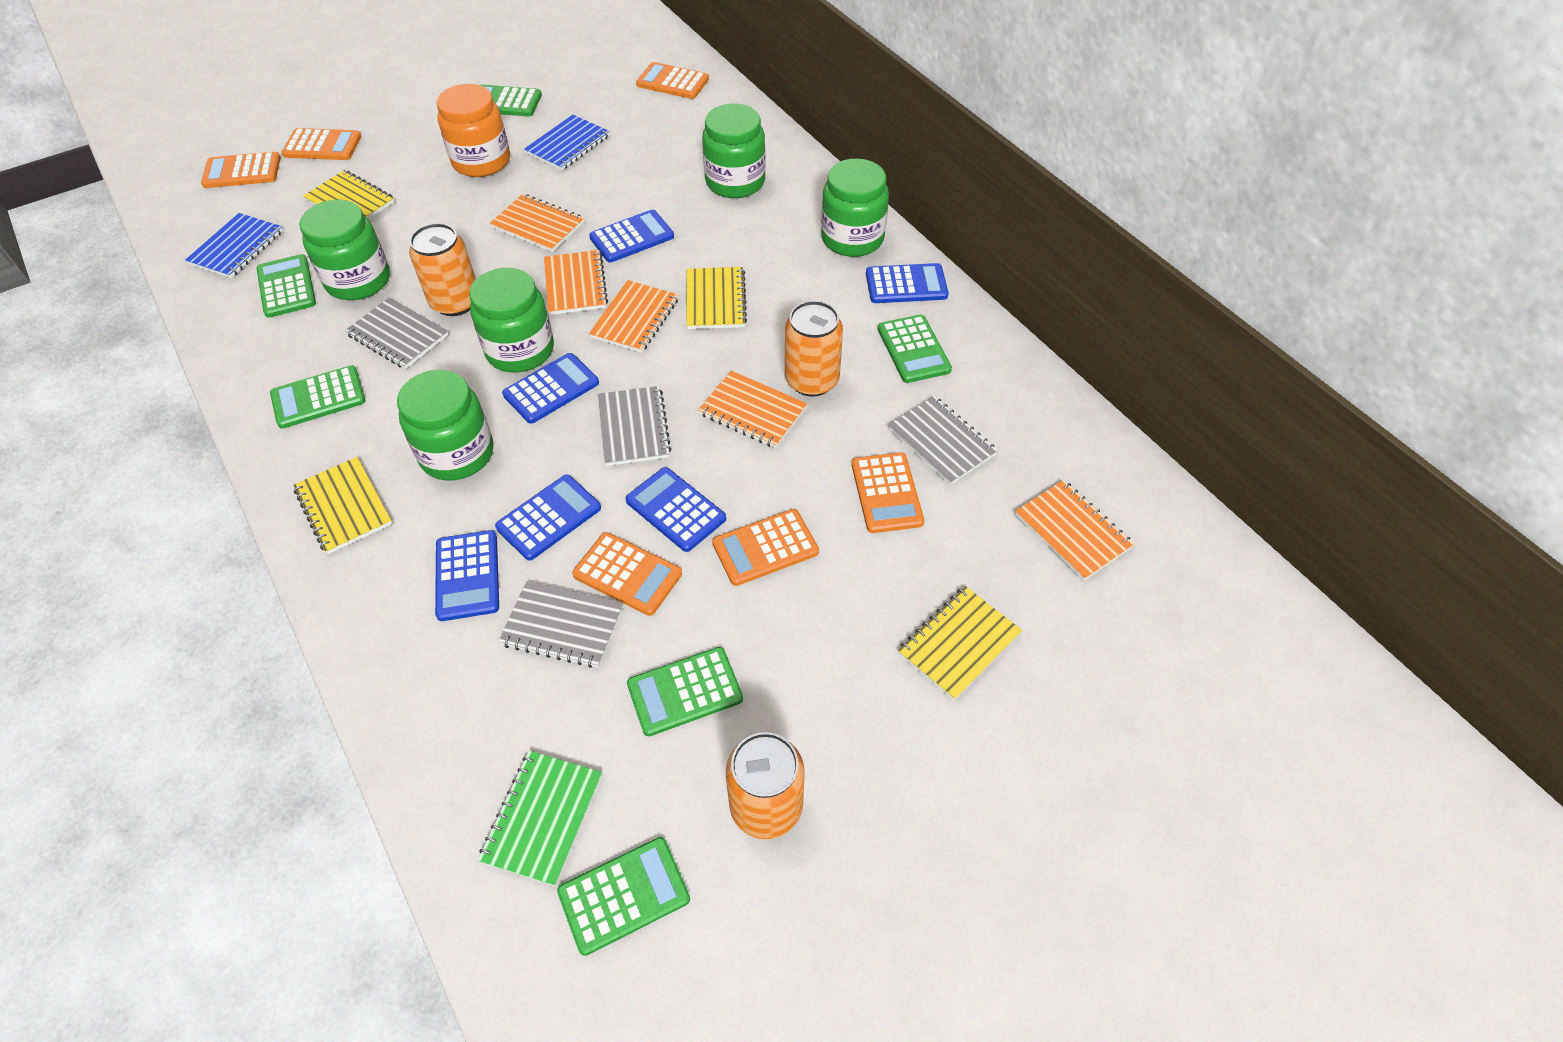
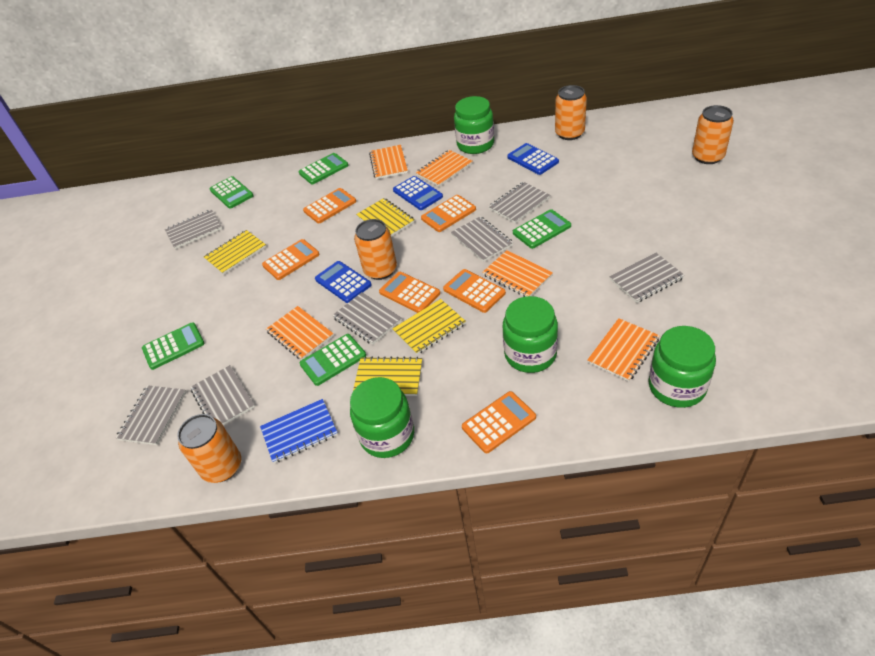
blue calculator: [435,530,499,621] [495,475,601,561] [502,353,599,424] [589,210,674,263] [626,467,726,552] [866,263,948,303] = 6 -> [315,261,372,303] [393,176,443,210] [507,143,559,175] = 3
blue notebook: [185,213,283,278] [524,115,610,170] = 2 -> [260,399,338,463] = 1
green calculator: [257,254,316,318] [270,365,366,429] [481,85,542,117] [557,837,690,956] [627,647,743,736] [878,315,952,383] = 6 -> [142,322,205,370] [210,176,254,209] [299,153,348,184] [300,334,366,386] [513,209,571,249] = 5
green jar: [300,199,390,300] [397,370,493,481] [469,268,554,373] [702,104,766,198] [821,159,889,257] = 5 -> [350,377,414,458] [454,96,494,154] [503,296,558,373] [648,326,716,408] = 4
green notebook: [478,751,602,886] = 1 -> none = 0
grey notebook: [345,297,449,369] [498,581,623,668] [598,386,671,466] [888,396,998,485] = 4 -> [116,385,186,445] [165,210,222,249] [190,365,255,425] [332,292,402,345] [451,216,513,262] [489,182,550,223] [609,253,685,303] = 7
orange can: [409,223,476,316] [726,732,805,839] [785,301,843,396] = 3 -> [177,414,241,483] [354,219,397,280] [555,85,587,140] [692,105,734,164] = 4
orange jar: [437,84,510,177] = 1 -> none = 0

